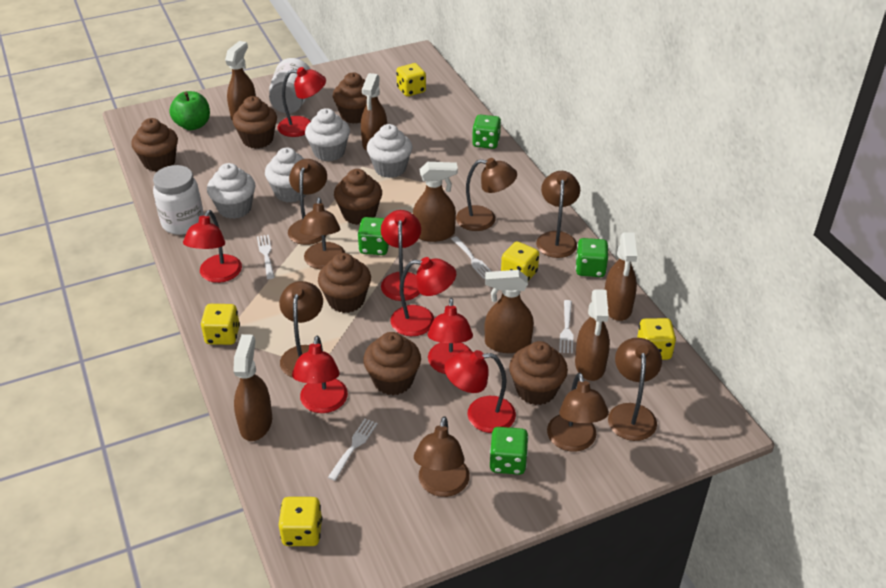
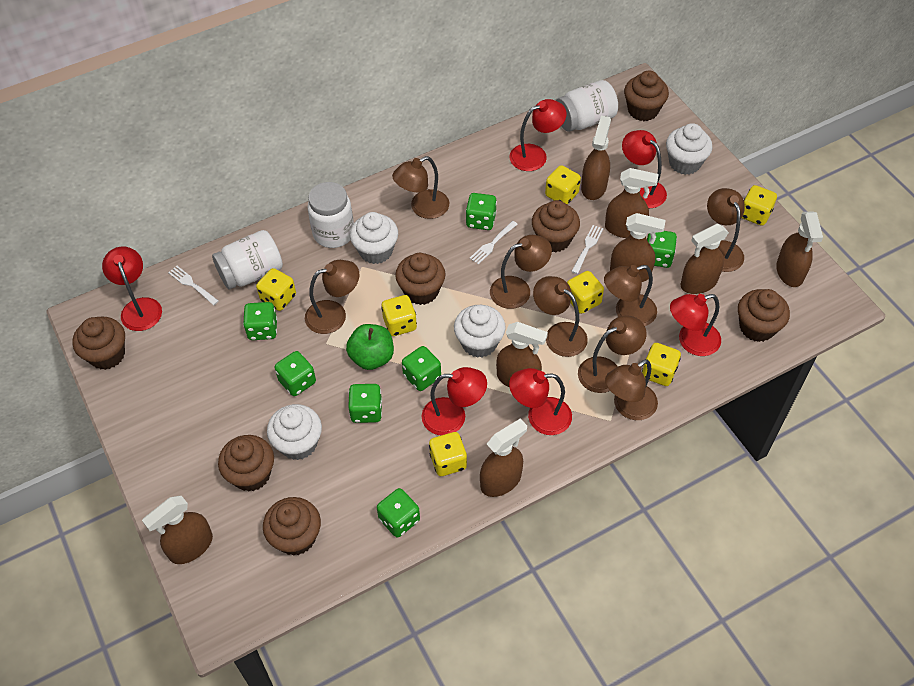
brown spray bottle: [225,41,256,121] [233,334,272,441] [361,73,387,151] [413,162,458,242] [485,270,534,353] [575,289,610,381] [604,232,637,321] = 7 -> [142,496,213,564] [480,418,527,497] [496,322,548,388] [581,116,611,200] [605,168,658,238] [610,213,666,282] [680,224,729,294] [776,211,823,287] = 8
green dice: [357,217,389,255] [472,115,501,149] [490,427,529,475] [576,238,608,277] = 4 -> [243,302,277,340] [275,351,316,396] [348,384,382,423] [377,488,420,537] [402,346,441,391] [466,193,497,230] [647,231,677,268] = 7
red lamp: [183,210,242,283] [277,67,326,137] [292,335,348,413] [381,210,421,301] [390,257,456,336] [428,298,473,374] [444,350,516,433] = 7 -> [102,247,162,331] [422,367,487,435] [509,99,567,171] [509,368,572,435] [622,130,667,208] [670,294,721,356] = 6
white fork: [257,235,275,279] [328,419,378,481] [451,236,492,279] [559,300,573,353] = 4 -> [168,266,219,305] [469,221,518,264] [571,225,604,274] = 3
white jar: [153,165,204,235] [269,58,311,113] = 2 -> [212,230,283,290] [307,182,354,248] [556,80,618,132] = 3
yellow dice: [201,304,240,345] [279,497,322,546] [396,63,426,96] [501,241,539,281] [637,318,676,360] = 5 -> [256,268,296,311] [381,295,417,336] [429,432,467,476] [545,165,581,205] [567,271,604,314] [642,343,681,386] [742,185,777,226] = 7

